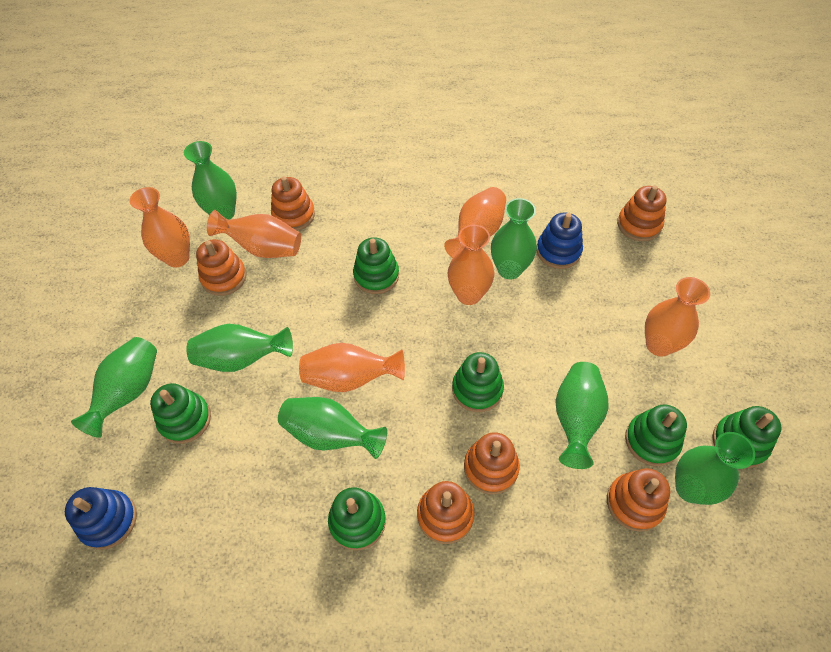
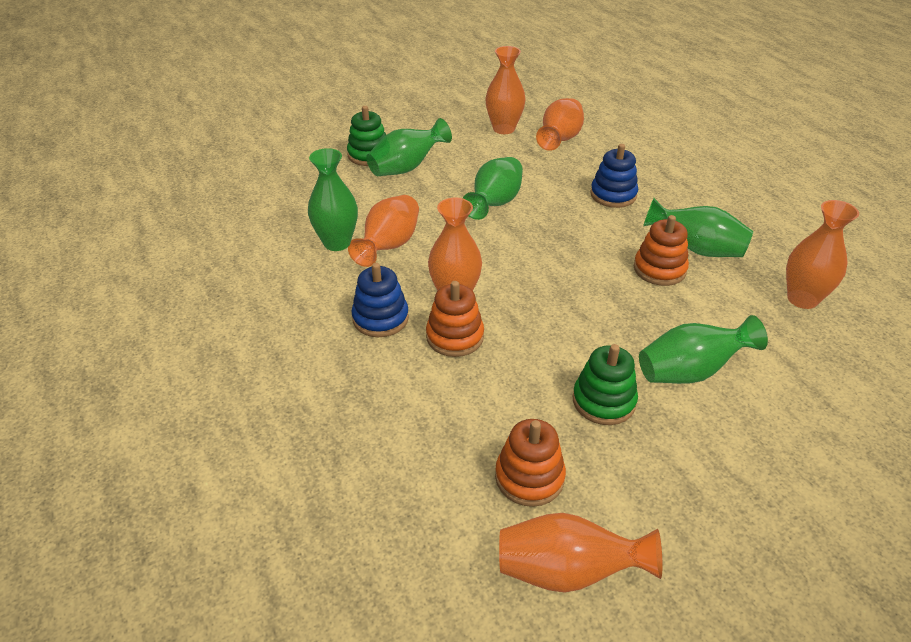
green stacking toy: [150,383,211,444] [328,487,386,551] [353,237,399,294] [452,352,504,412] [625,405,687,466] [713,406,782,468] = 6 -> [347,106,386,166] [573,344,638,425] = 2
green vase: [71,337,157,438] [184,141,237,220] [186,324,293,372] [278,397,387,459] [491,198,537,279] [555,362,609,469] [675,432,755,505] = 7 -> [308,148,358,251] [366,118,452,176] [463,157,523,220] [639,315,768,384] [643,198,753,257] = 5
orange stacking toy: [196,239,247,296] [271,176,315,231] [417,481,475,544] [464,432,520,494] [607,468,670,532] [617,185,667,241] = 6 -> [426,281,484,357] [495,419,566,507] [634,215,689,286] = 3

